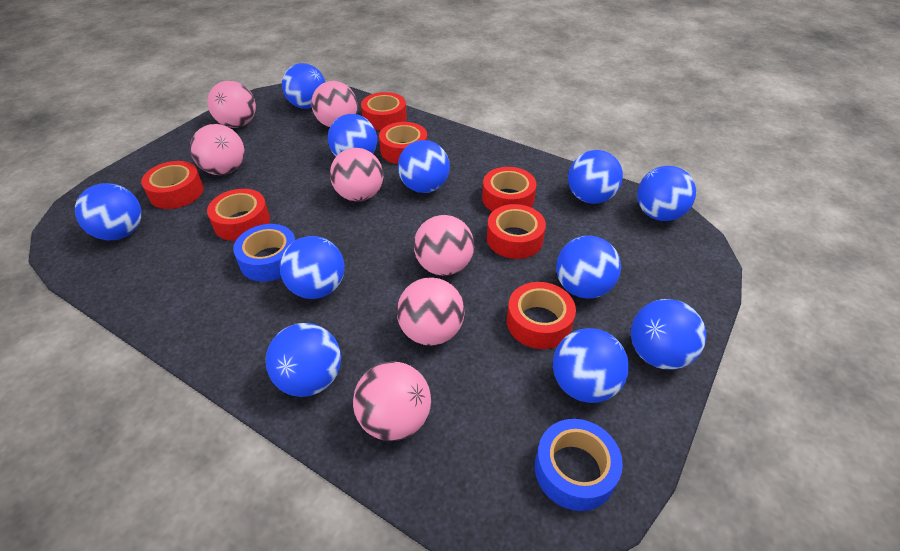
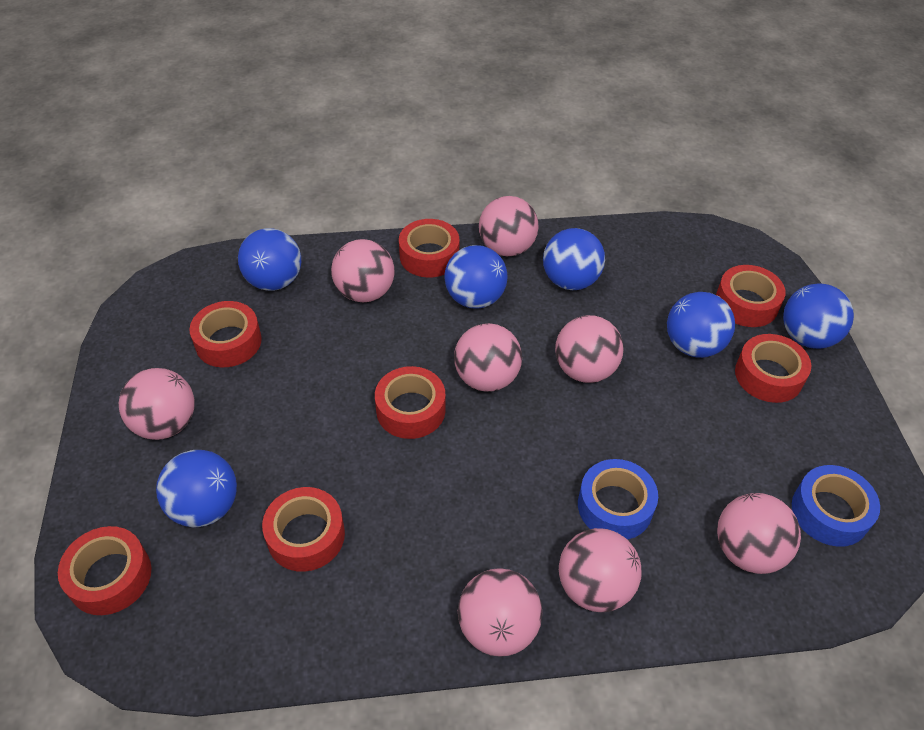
blue ball: [75,183,142,240] [265,323,341,397] [280,236,345,299] [282,63,325,109] [328,114,377,156] [398,140,450,193] [553,328,629,403] [556,236,621,299] [568,150,623,204] [631,299,706,370] [637,166,696,221] = 11 -> [156,450,237,528] [238,228,301,291] [445,245,507,309] [543,228,605,290] [667,292,735,358] [783,283,854,349] = 6
pink ball: [190,124,244,175] [207,81,256,128] [311,81,357,127] [330,148,383,202] [353,361,431,441] [397,277,465,345] [414,215,474,276] = 7 -> [119,368,194,440] [331,239,394,303] [454,323,522,392] [458,568,542,657] [479,196,539,256] [555,315,624,383] [559,528,642,612] [717,493,801,574] = 8

